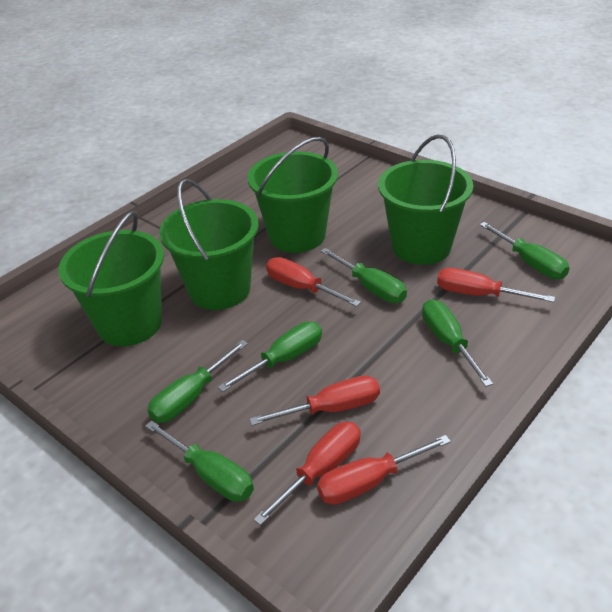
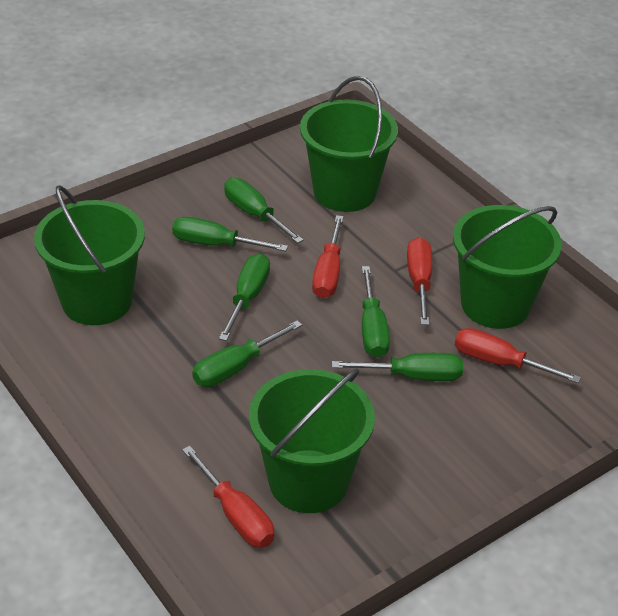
red screwdriver: [250,376,380,426] [253,422,361,526] [266,257,361,307] [317,435,451,505] [437,268,555,302] = 5 -> [182,446,274,548] [312,215,344,298] [407,237,432,325] [455,328,581,383] = 4

